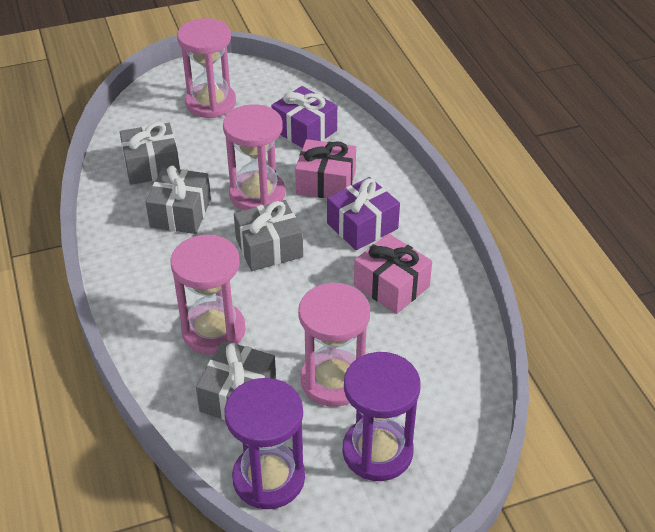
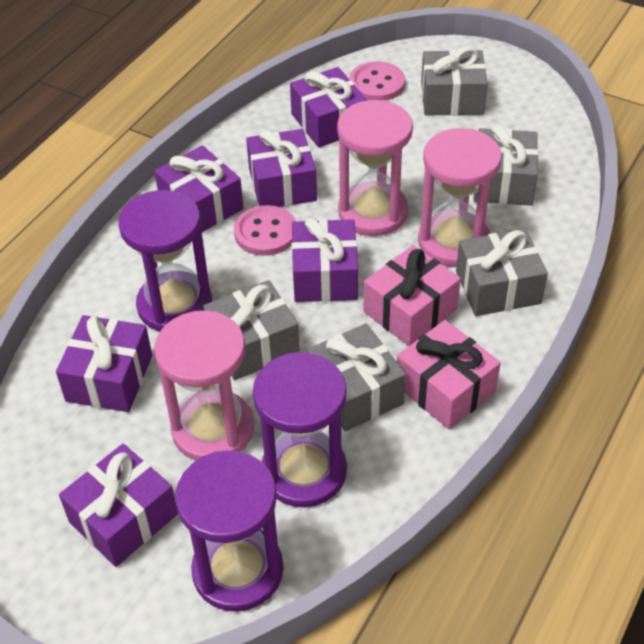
grey gift: [120,122,180,185] [145,166,211,234] [196,340,276,420] [234,200,303,271] = 4 -> [203,280,300,380] [307,323,406,431] [421,47,488,116] [456,229,548,316] [474,125,538,206] = 5
pink button: none = 0 -> [234,205,296,256] [349,62,405,101] = 2
pink hourglass: [170,235,246,355] [177,18,236,118] [223,104,285,210] [298,282,370,407] = 4 -> [154,311,254,461] [337,100,413,236] [418,128,502,267] = 3
purple gift: [271,86,337,148] [327,177,400,250] = 2 -> [56,315,152,412] [59,444,178,567] [154,145,243,232] [246,129,317,207] [290,67,367,148] [292,218,358,302] = 6
purple hourglass: [224,378,305,509] [343,352,420,481] = 2 -> [118,190,212,332] [175,450,283,612] [253,352,347,507] = 3

